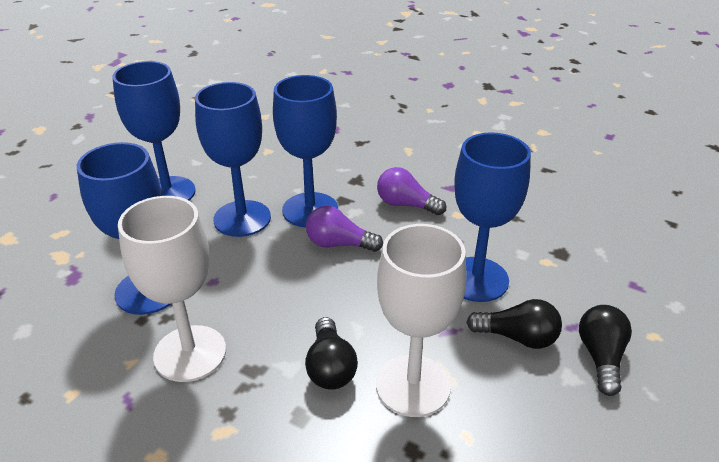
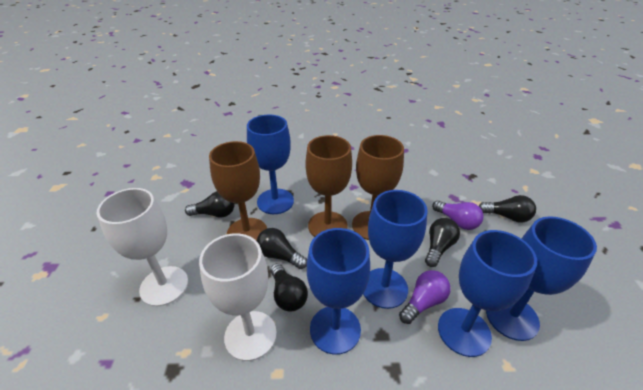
black light bulb: [305,317,358,390] [466,299,562,349] [579,305,632,396] = 3 -> [185,191,234,217] [257,228,307,269] [271,263,308,312] [425,218,460,267] [479,195,536,223] = 5
brown goblet: none = 0 -> [209,141,267,241] [305,135,352,237] [352,135,404,240] = 3

